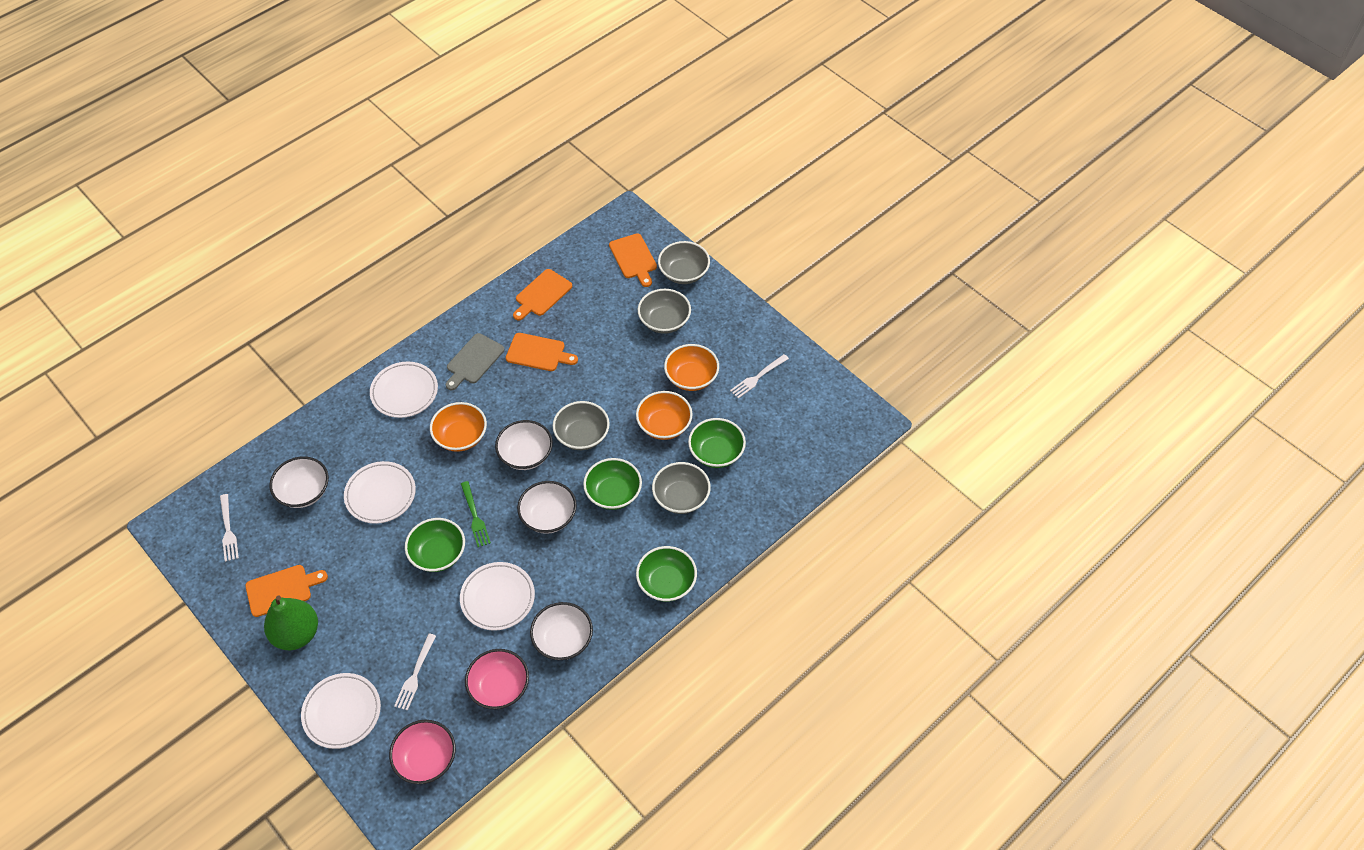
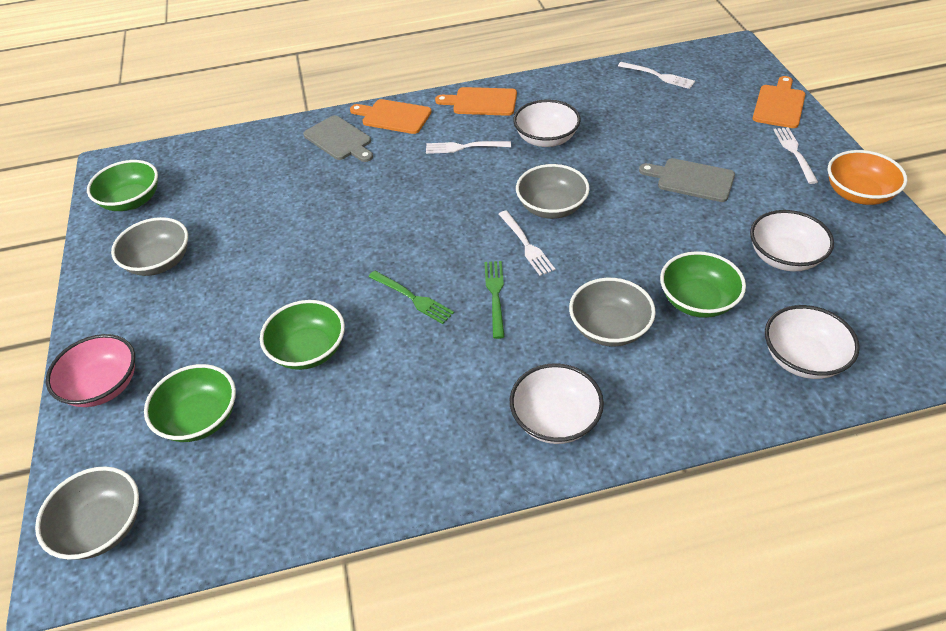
green fork: [461,481,491,547] = 1 -> [368,271,454,324] [484,261,505,339] = 2
green pear: [264,595,318,650] = 1 -> none = 0
grey cutting board: [446,333,504,390] = 1 -> [303,115,373,162] [639,158,735,202] = 2
orange bowl: [430,402,487,452] [636,391,693,440] [664,344,719,391] = 3 -> [828,150,907,205] = 1
orange cutting board: [245,565,328,617] [506,333,578,371] [513,269,572,321] [609,233,657,287] = 4 -> [350,99,432,134] [435,87,517,116] [753,76,805,128] = 3
pink bowl: [389,720,456,784] [465,649,529,709] = 2 -> [46,334,135,407] = 1
white fork: [220,494,239,562] [394,633,436,711] [730,354,789,399] = 3 -> [426,141,511,154] [499,210,555,276] [618,62,695,89] [773,127,818,184] = 4
white plate: [301,673,381,749] [344,461,416,524] [370,361,438,418] [460,562,535,631] = 4 -> none = 0

